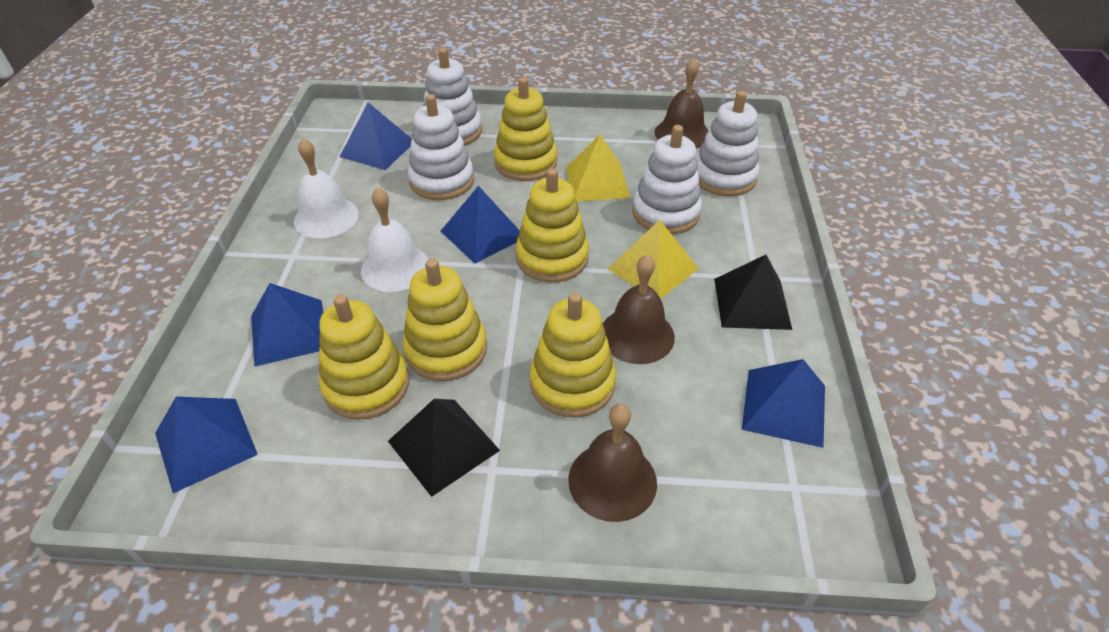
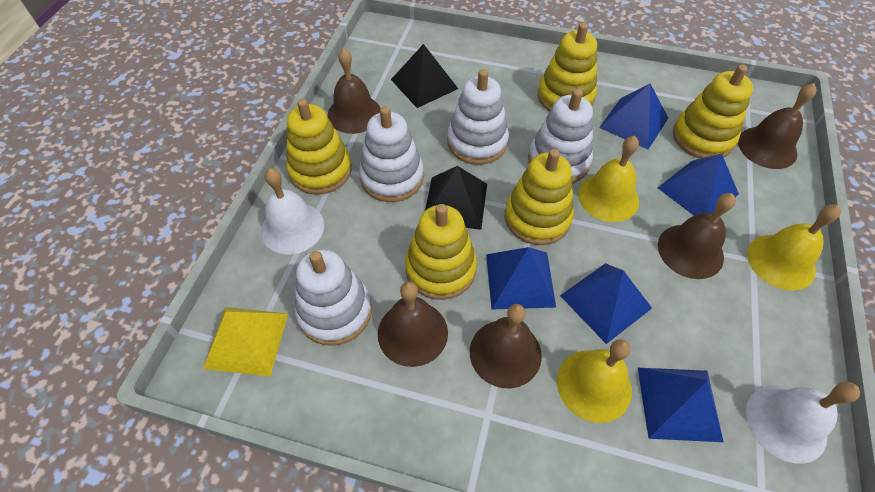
brown bell: [568,404,657,522] [603,255,675,364] [655,58,709,149] = 3 -> [327,48,381,134] [378,282,448,367] [470,304,542,388] [658,193,736,279] [738,83,817,169] = 5
yellow bell: none = 0 -> [557,339,632,423] [578,136,639,222] [747,204,841,291] = 3
yellow pyramid: [566,135,630,201] [608,220,699,299] = 2 -> [203,307,288,376] = 1

